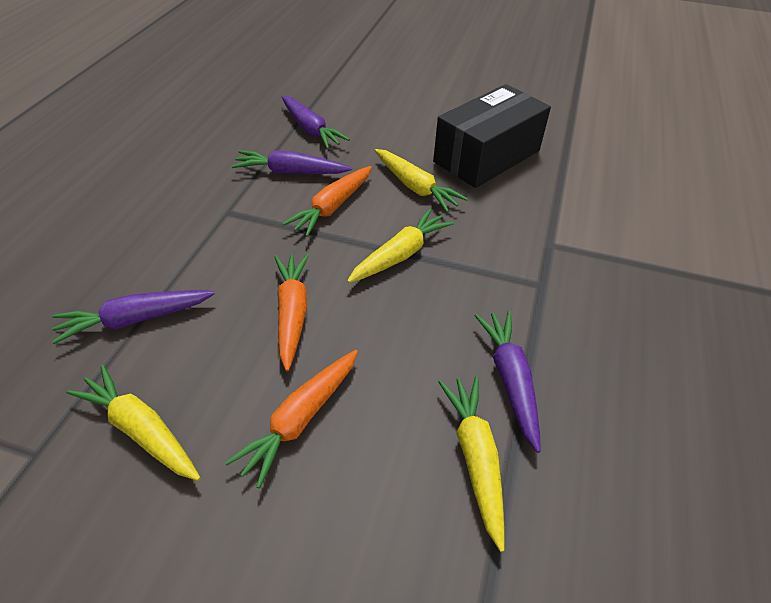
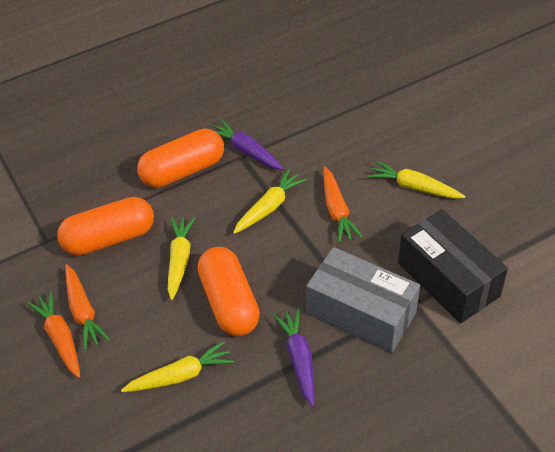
grey box: none = 0 -> [306,247,420,353] = 1
orange capsule: none = 0 -> [57,197,154,256] [137,129,224,188] [197,247,260,336] = 3
purple carrot: [52,290,215,344] [232,150,352,174] [282,96,350,149] [475,311,541,453] = 4 -> [214,119,284,170] [273,309,315,407] = 2

